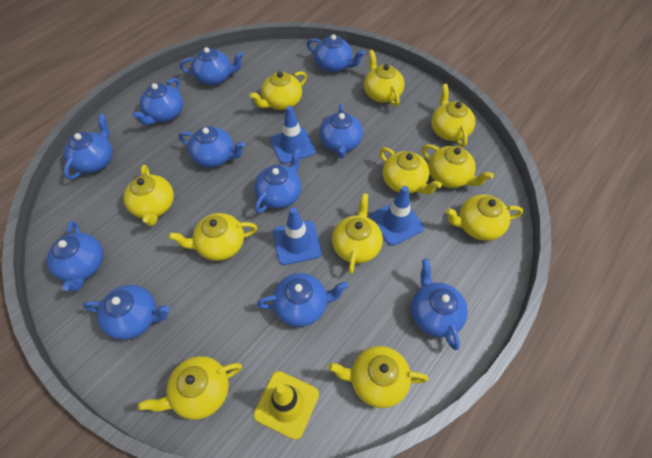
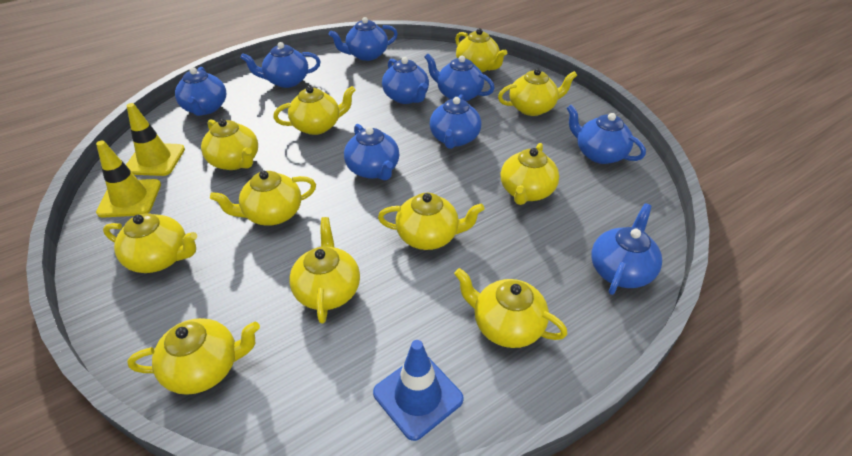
blue teapot: [46,221,104,292] [64,113,113,180] [83,285,170,340] [133,78,183,125] [179,126,245,167] [180,47,244,85] [254,148,301,213] [257,273,348,327] [307,34,365,73] [319,104,363,158] [411,259,468,350] = 11 -> [175,67,226,116] [240,42,321,88] [329,17,398,61] [344,124,399,180] [382,57,429,104] [425,53,495,101] [430,94,481,149] [567,105,646,164] [591,203,662,295] = 9
blue traffic cone: [270,106,316,164] [273,208,322,265] [370,186,424,246] = 3 -> [373,340,464,441] = 1
yellow traffic cone: [254,371,319,440] = 1 -> [96,141,161,218] [126,103,185,176] = 2

